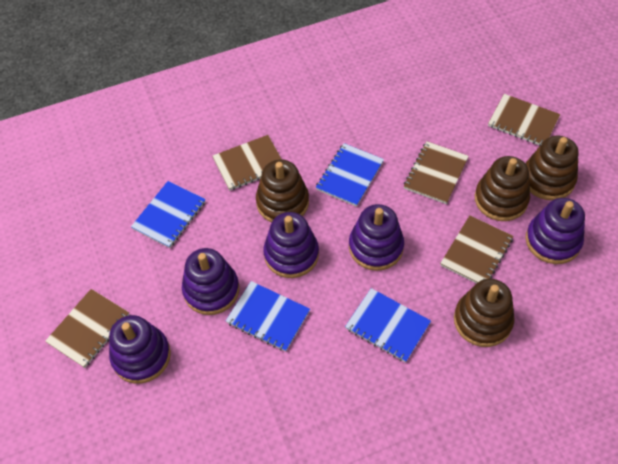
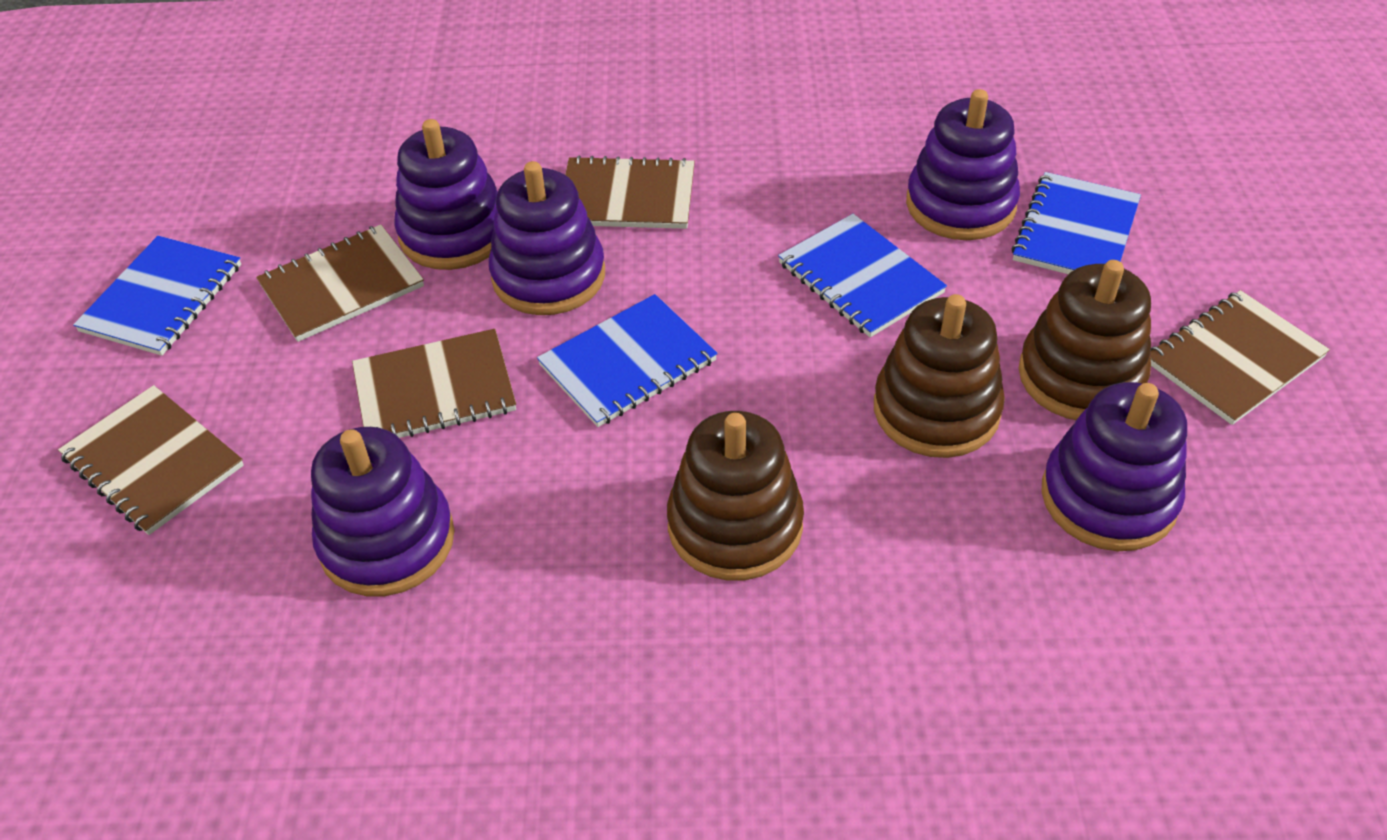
brown stacking toy: [256,159,309,222] [454,279,515,347] [475,156,530,221] [526,136,578,200] = 4 -> [667,411,804,581] [874,294,1005,458] [1019,260,1151,420] = 3

